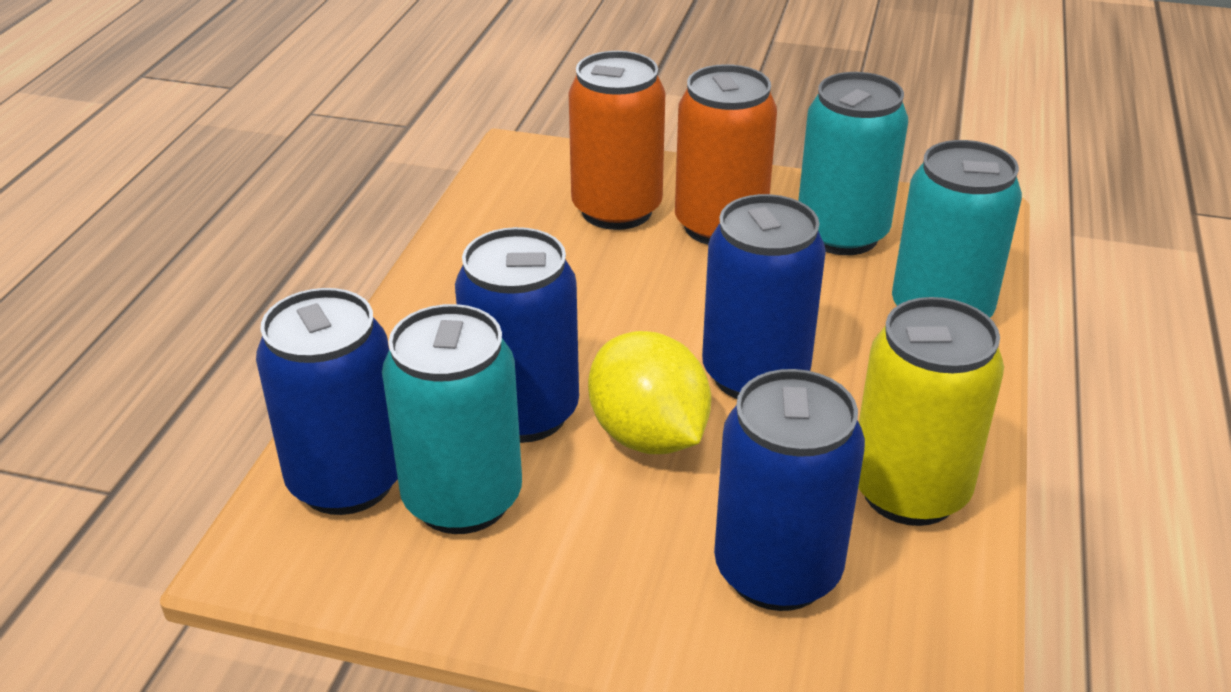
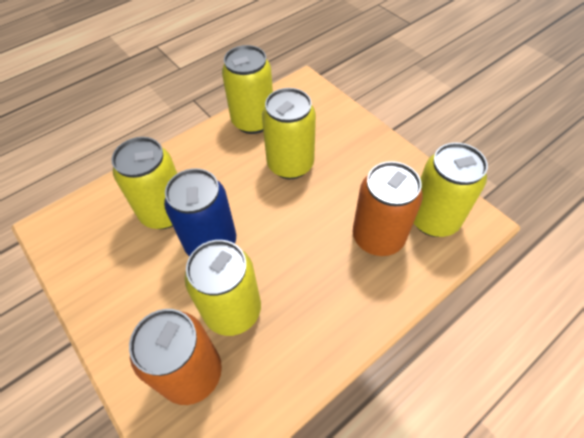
blue can: [256,288,398,515] [455,227,579,443] [702,194,826,399] [714,369,865,611] = 4 -> [164,168,236,256] = 1
turquoise can: [382,304,522,534] [798,72,908,255] [892,140,1022,318] = 3 -> none = 0
yellow can: [858,297,1004,526] = 1 -> [111,137,177,229] [185,240,261,336] [222,45,273,134] [262,88,316,179] [414,143,488,237] = 5
yellow lemon: [588,331,711,454] = 1 -> none = 0

